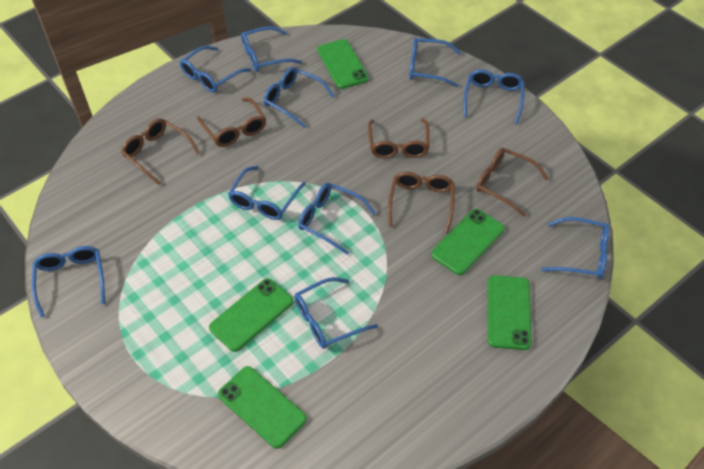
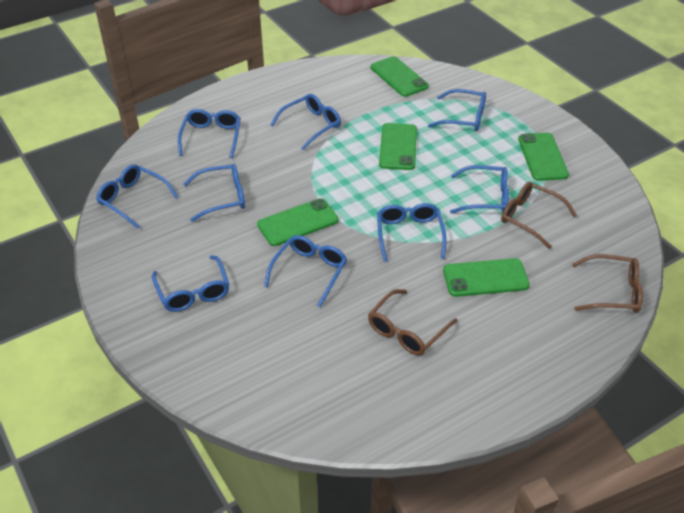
blue glasses: [32,246,105,318] [180,46,251,93] [228,166,306,220] [241,26,302,72] [263,67,335,128] [294,277,378,349] [298,183,376,254] [409,38,461,87] [463,69,524,124] [541,217,610,279] = 10 -> [96,164,178,229] [152,255,229,312] [178,109,241,158] [183,164,245,222] [264,235,347,307] [270,94,341,150] [377,203,447,262] [428,89,486,131] [450,165,508,214] = 9
brown glasses: [121,118,200,185] [197,98,266,147] [368,119,430,158] [388,172,455,233] [476,148,549,217] = 5 -> [368,289,457,355] [501,182,577,249] [572,254,643,313] = 3

